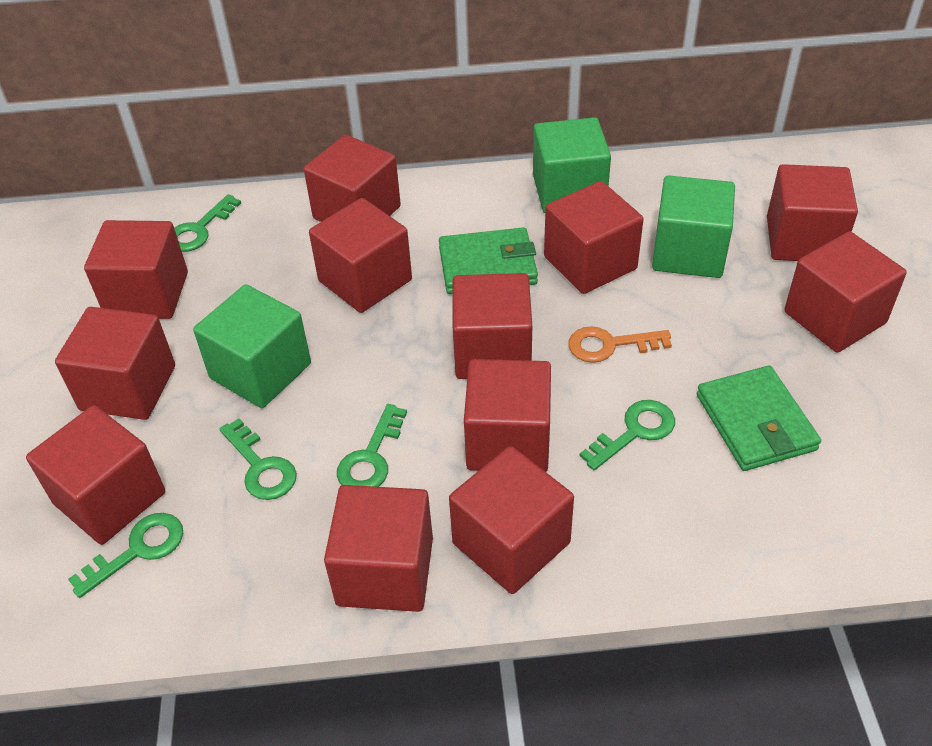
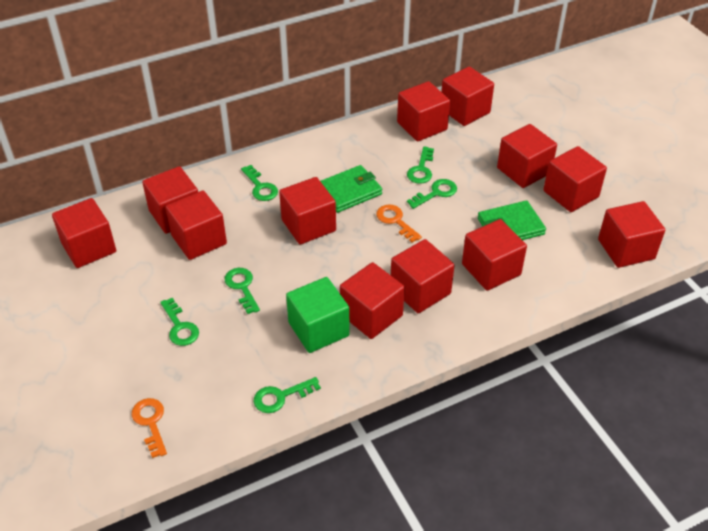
green cube: [193,284,311,408] [533,117,611,213] [652,175,735,278] = 3 -> [286,277,349,353] = 1
green key: [68,513,183,598] [174,194,241,252] [219,418,297,500] [337,404,407,487] [580,400,675,470] = 5 -> [160,298,199,346] [225,268,260,314] [241,165,278,201] [253,377,321,413] [407,147,434,184] [407,179,457,209] = 6
orange key: [568,326,672,363] = 1 -> [132,398,167,458] [376,204,422,243] = 2

